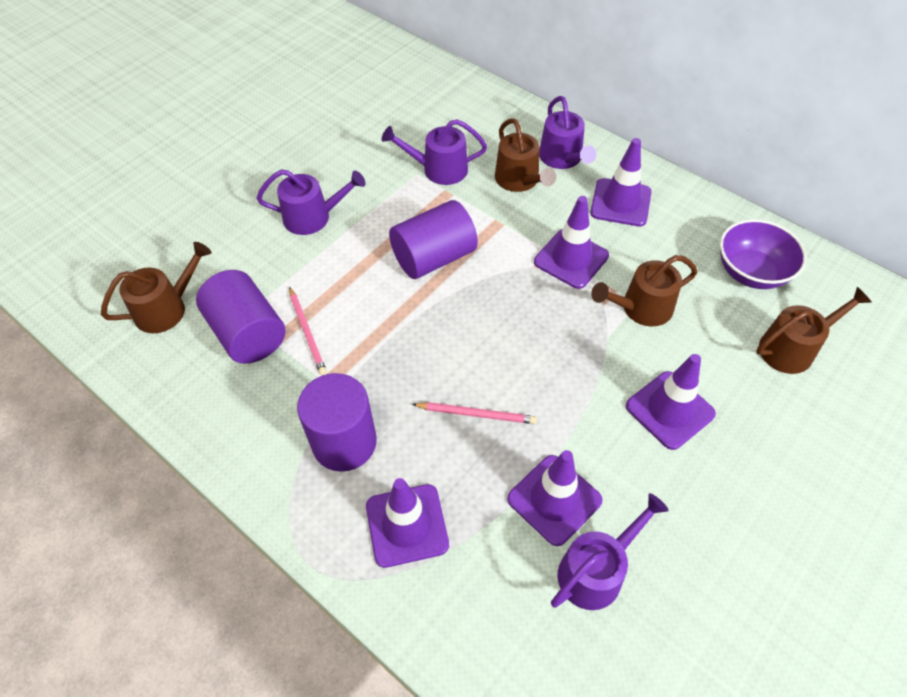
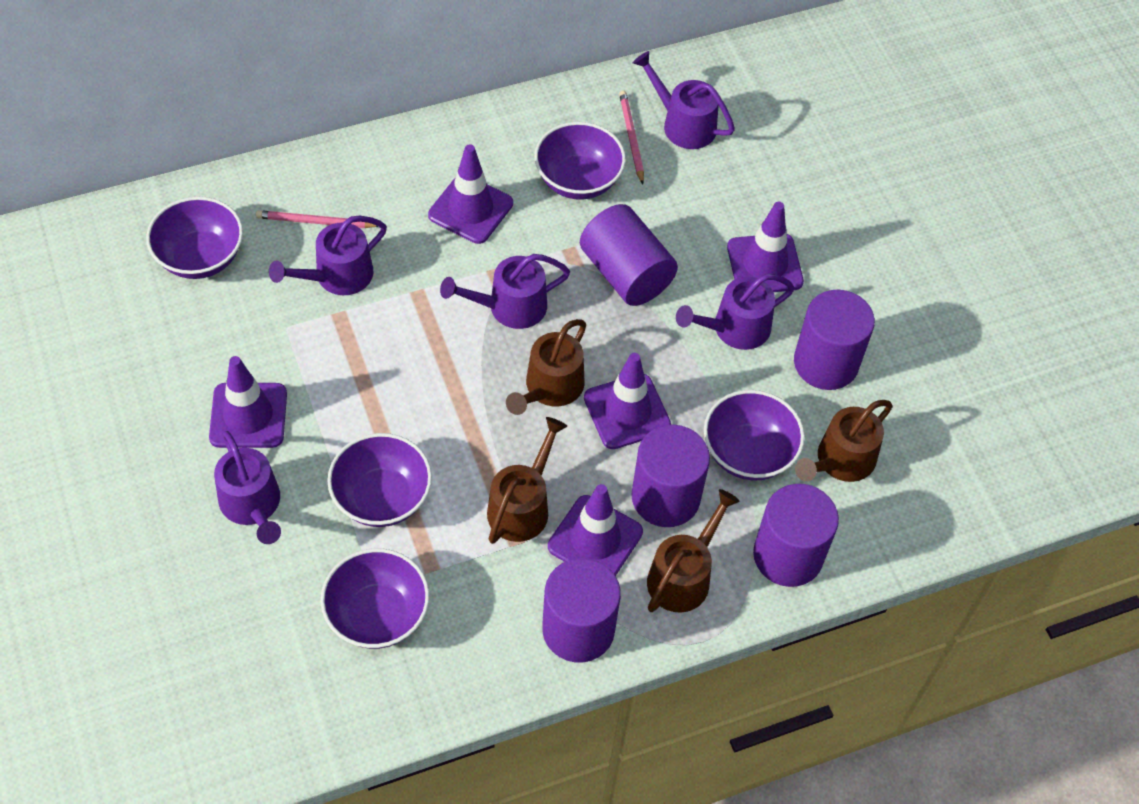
purple bowl: [720,219,807,289] = 1 -> [146,197,243,279] [321,548,429,649] [327,433,432,527] [534,122,626,200] [704,390,805,480] = 5
purple cylinder: [196,270,285,364] [297,373,377,472] [389,200,478,279] = 3 -> [542,558,621,662] [580,204,678,306] [631,424,710,527] [753,484,839,587] [794,290,875,390] = 5
purple watering can: [256,169,366,235] [381,119,487,185] [539,96,596,169] [551,493,669,610] = 4 -> [214,431,281,544] [269,216,387,295] [440,254,570,329] [633,51,735,149] [676,274,795,350] = 5

